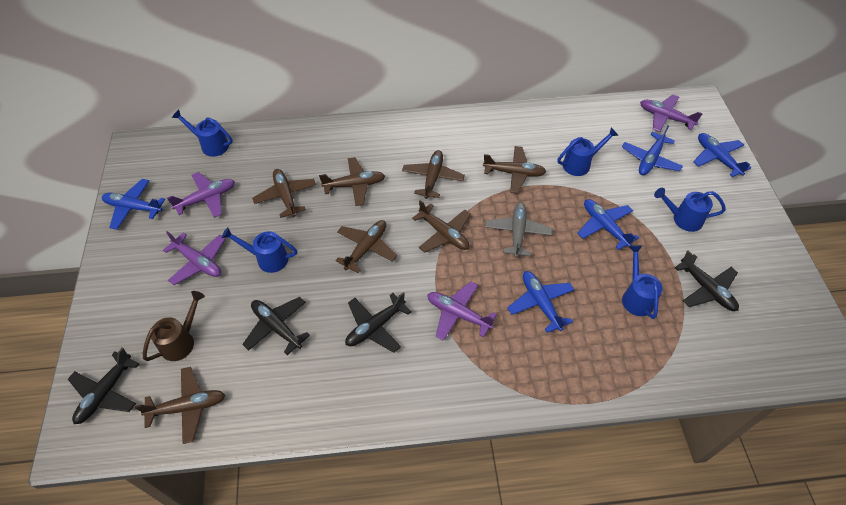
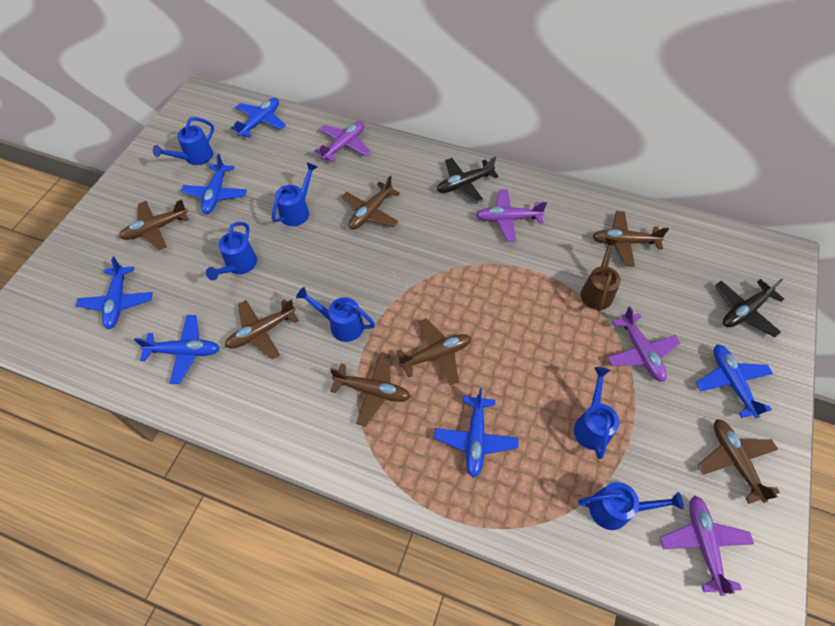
black plane: [68,348,139,424] [242,297,310,355] [345,292,412,353] [675,250,739,311] = 4 -> [437,157,499,203] [715,279,784,337] = 2
blue plane: [102,179,165,230] [507,271,575,333] [577,199,639,250] [622,126,683,175] [693,133,751,177] = 5 -> [76,257,153,329] [134,315,220,384] [181,153,247,214] [231,98,286,138] [434,388,518,478] [696,345,773,418] = 6
blue watering can: [172,109,233,157] [221,227,297,273] [558,127,618,176] [622,245,662,319] [654,188,726,232] = 5 -> [153,117,214,165] [206,222,257,280] [272,162,317,226] [296,287,375,342] [574,367,620,459] [578,482,684,530] = 6
grey plane: [485,202,552,258] = 1 -> none = 0

